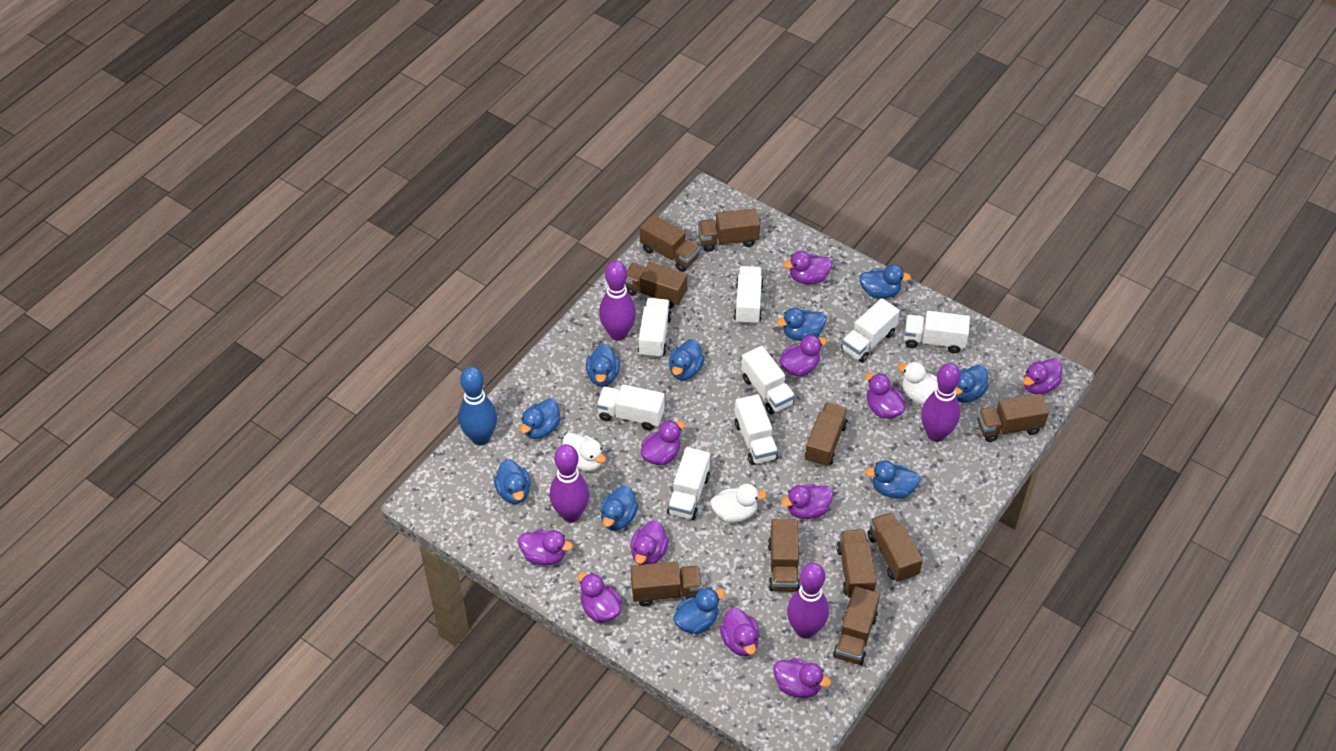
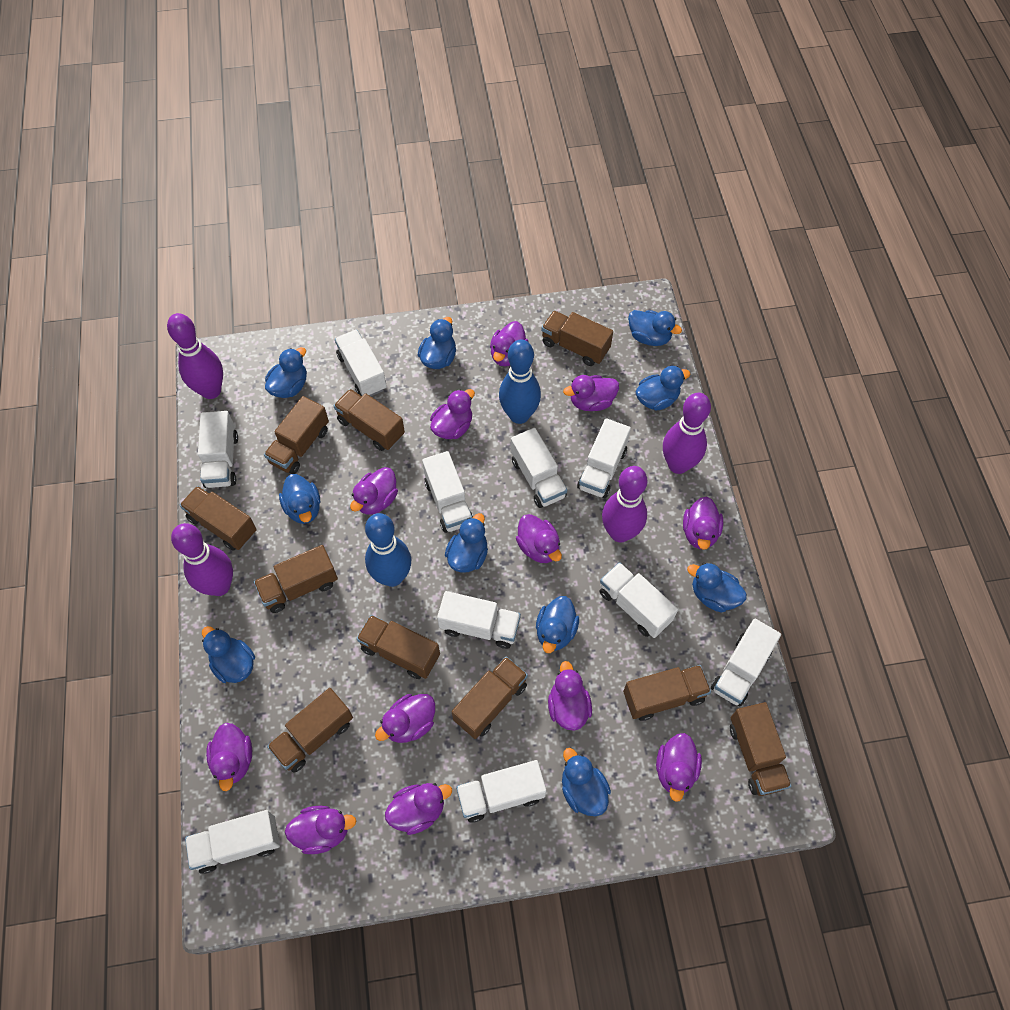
blue bowling pin: [458,366,497,445] = 1 -> [365,513,411,587] [499,339,541,424] = 2
purple duck: [518,530,573,565] [577,572,622,622] [631,520,669,565] [641,420,685,465] [720,607,760,656] [773,658,831,698] [780,335,827,376] [781,484,833,519] [783,251,832,284] [865,373,905,419] [1023,358,1062,394] = 11 -> [206,723,252,791] [285,806,356,854] [350,467,398,515] [375,694,435,743] [385,783,452,835] [430,389,475,439] [490,321,528,367] [516,514,562,563] [548,661,592,731] [563,375,619,411] [656,733,702,802] [683,497,723,550] = 12
white duck: [563,433,606,471] [710,484,767,523] [898,361,938,405] = 3 -> none = 0
white truck: [597,384,665,430] [638,298,672,358] [667,447,710,520] [734,266,764,325] [735,394,778,465] [741,346,795,414] [841,298,900,363] [904,311,970,353] = 8 -> [185,810,280,874] [198,411,238,488] [335,330,387,396] [422,451,473,533] [437,591,521,649] [456,760,546,823] [511,428,567,508] [577,418,631,498] [600,562,678,638] [711,619,781,707] = 10

